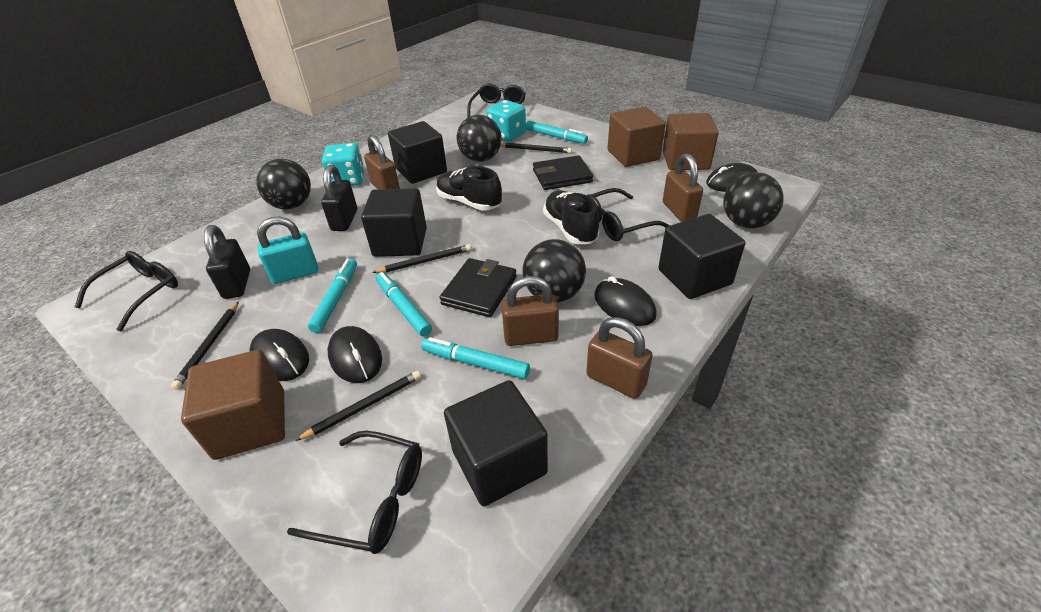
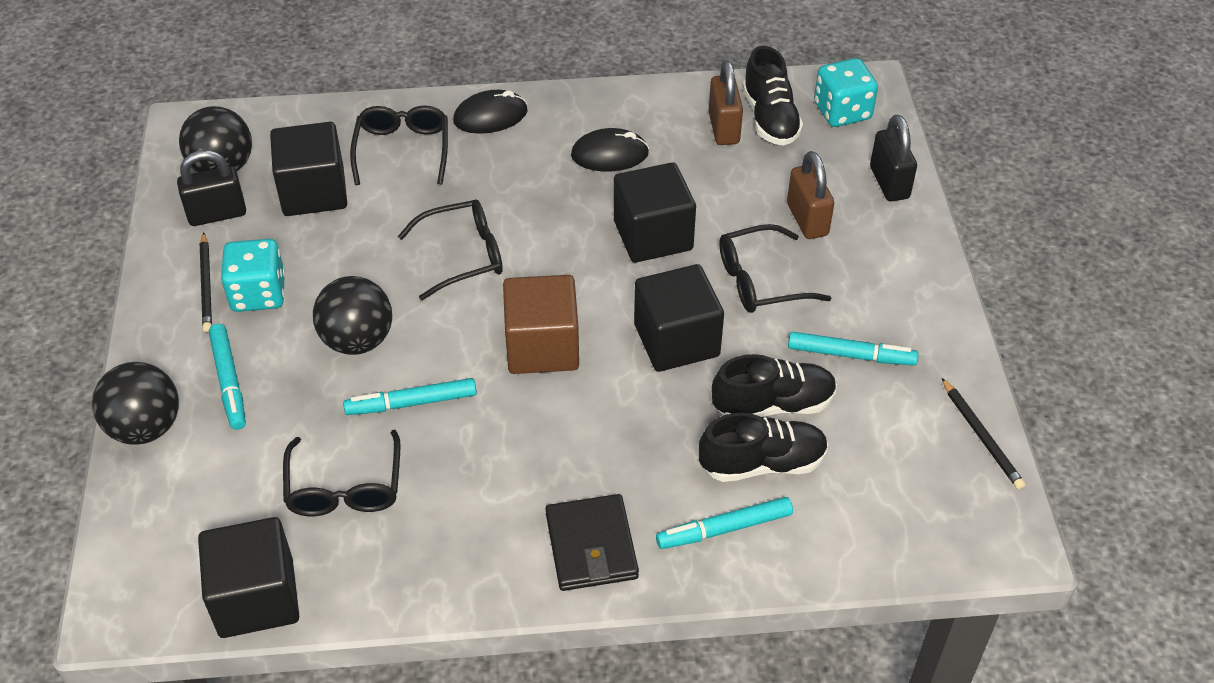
black ball: [257,158,311,210] [457,115,502,162] [522,239,586,303] [723,172,784,229] = 4 -> [92,362,179,445] [179,106,252,172] [313,276,392,355] = 3
black mouse: [250,329,309,381] [328,326,382,383] [594,276,657,326] [706,163,758,192] = 4 -> [453,90,528,134] [571,128,649,171] = 2
black pencil: [171,301,239,390] [295,371,421,441] [372,244,472,273] [501,143,572,153] = 4 -> [200,232,212,332] [942,378,1025,490] = 2
black shoe: [436,166,502,211] [543,190,600,244] = 2 -> [699,413,828,482] [712,354,837,417] [742,46,804,146] = 3
black wallet: [440,258,517,317] [533,155,593,190] = 2 -> [546,494,639,591] = 1
brown cube: [181,350,285,460] [608,107,666,167] [663,113,719,170] = 3 -> [503,275,579,374] = 1
brown padlock: [364,135,400,189] [501,276,559,346] [586,317,653,399] [663,153,703,222] = 4 -> [709,60,743,145] [787,151,834,239] = 2
turquoise padlock: [257,216,318,284] = 1 -> none = 0

